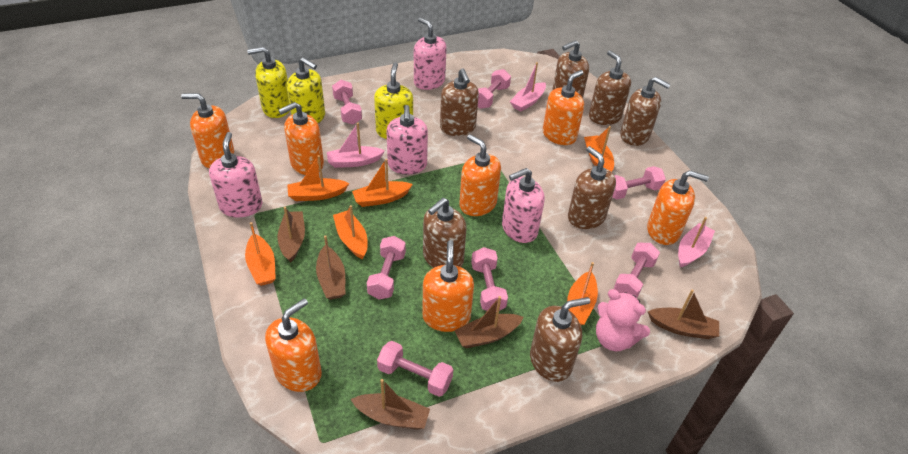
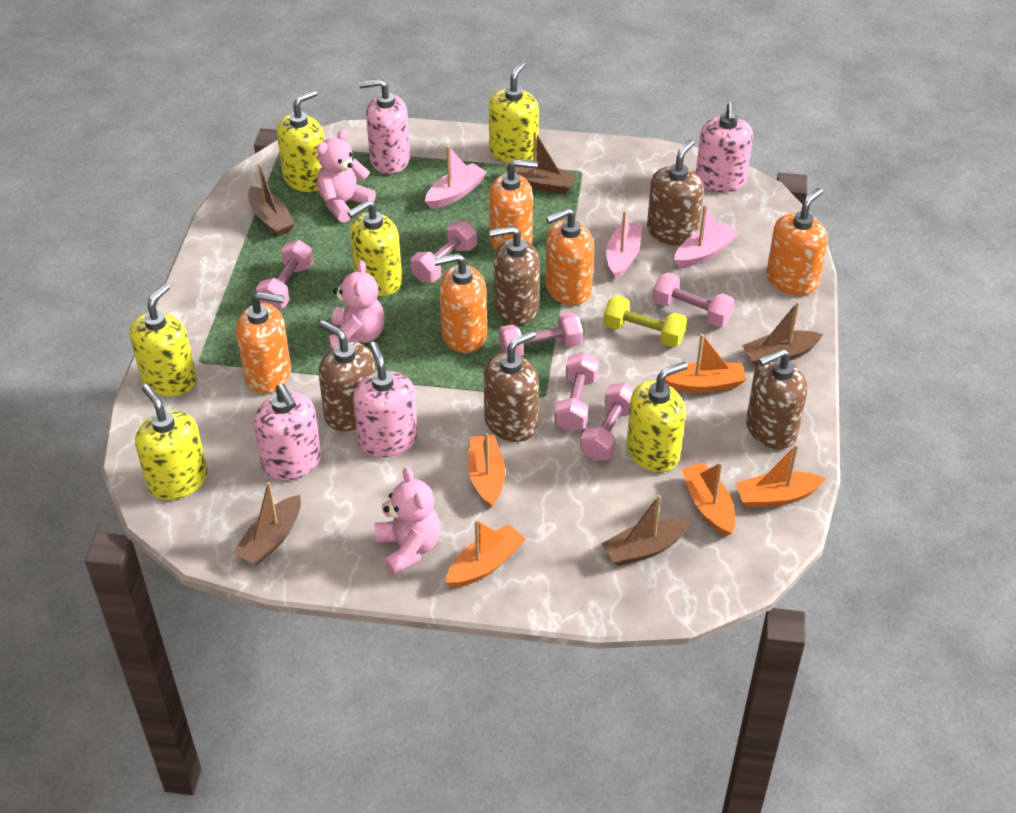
brown soap dispenser: [423,198,467,268] [440,68,479,136] [530,297,590,382] [552,40,589,98] [568,146,616,229] [589,50,631,125] [620,77,671,146] = 7 -> [318,320,375,431] [484,330,539,442] [489,226,540,325] [647,140,703,246] [746,348,807,449] = 5
orange boat: [245,222,276,286] [287,155,349,201] [333,205,368,259] [352,159,413,207] [567,262,598,325] [584,126,614,172] = 6 -> [445,520,526,588] [468,433,505,508] [665,334,747,393] [682,462,735,537] [735,444,826,508] = 5
orange soap dispenser: [181,93,234,168] [265,298,322,392] [279,102,324,175] [422,240,474,332] [459,134,501,216] [543,70,584,145] [647,170,709,245] = 7 -> [236,292,291,394] [434,253,487,353] [489,159,538,251] [545,207,594,305] [766,188,828,295] = 5
pink dumbbell: [332,80,362,125] [367,236,406,299] [377,341,453,397] [471,247,508,311] [478,69,511,109] [612,166,666,199] [614,243,660,298] = 7 -> [256,240,314,309] [411,221,477,282] [499,313,583,357] [554,352,599,432] [580,383,634,461] [652,273,735,327] = 6
pink teddy bear: [596,289,650,351] = 1 -> [316,129,376,223] [329,260,385,349] [375,467,440,575] = 3
yellow dumbbell: none = 0 -> [603,296,687,348] = 1
yellow soap dispenser: [247,47,290,118] [287,57,325,123] [374,62,413,139] = 3 -> [129,283,197,396] [135,384,207,500] [277,90,325,192] [347,200,402,296] [489,61,539,163] [627,362,688,473] = 6

